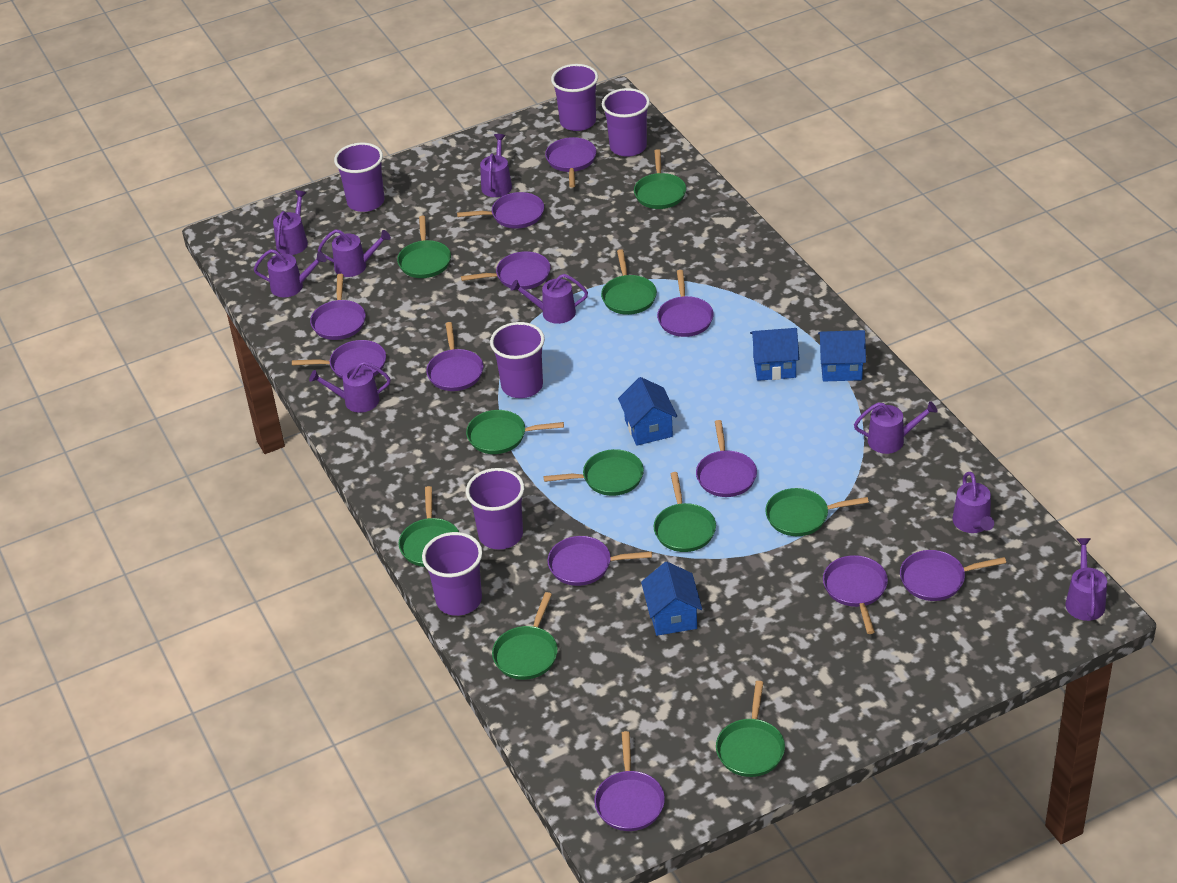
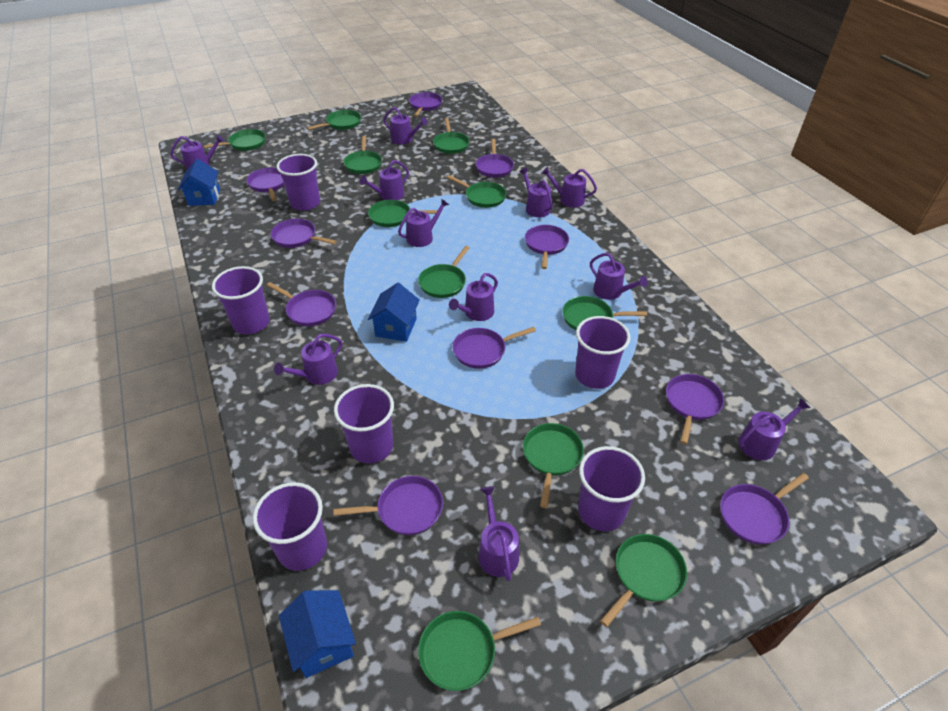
blue house: [618,377,677,446] [641,562,702,636] [750,328,800,381] [818,330,866,382] = 4 -> [178,159,220,206] [279,590,356,678] [368,283,420,342] = 3
green pan: [397,216,451,278] [398,486,459,567] [466,410,564,454] [492,592,558,680] [543,449,644,496] [601,249,657,315] [634,149,686,209] [654,472,716,552] [716,681,785,777] [765,488,869,536] = 10 -> [203,129,266,151] [307,110,361,130] [344,136,382,174] [368,200,438,227] [418,246,470,298] [418,611,541,691] [433,118,470,154] [447,175,507,208] [523,423,584,508] [562,296,647,330] [600,534,687,627] = 11
purple pan: [292,340,386,379] [310,274,366,340] [426,322,483,391] [457,192,544,229] [461,251,551,290] [545,137,596,188] [547,536,652,586] [594,731,665,831] [657,270,714,337] [696,420,757,497] [823,555,888,634] [900,550,1006,601] = 12 -> [247,168,284,201] [267,282,336,326] [271,219,337,248] [333,476,443,535] [409,92,443,117] [452,327,536,369] [476,139,514,178] [525,225,569,269] [666,374,724,444] [720,473,809,545] = 10
purple watering can: [254,249,326,297] [273,190,308,255] [309,361,390,413] [318,229,391,277] [480,134,512,197] [510,274,588,324] [854,401,938,454] [953,472,994,533] [1066,538,1107,621] = 9 -> [170,135,224,170] [274,334,342,385] [360,160,409,200] [383,107,428,144] [398,199,449,247] [449,273,498,321] [478,486,519,581] [519,168,553,217] [541,167,597,207] [590,253,648,300] [739,398,810,460] = 11

